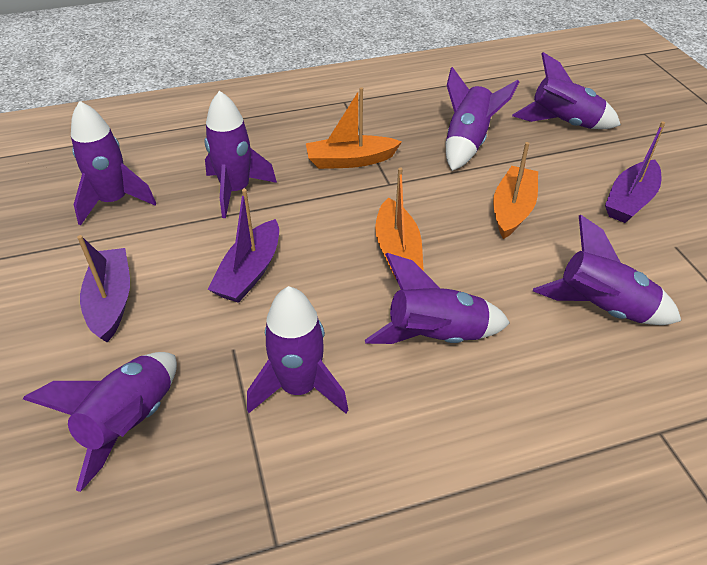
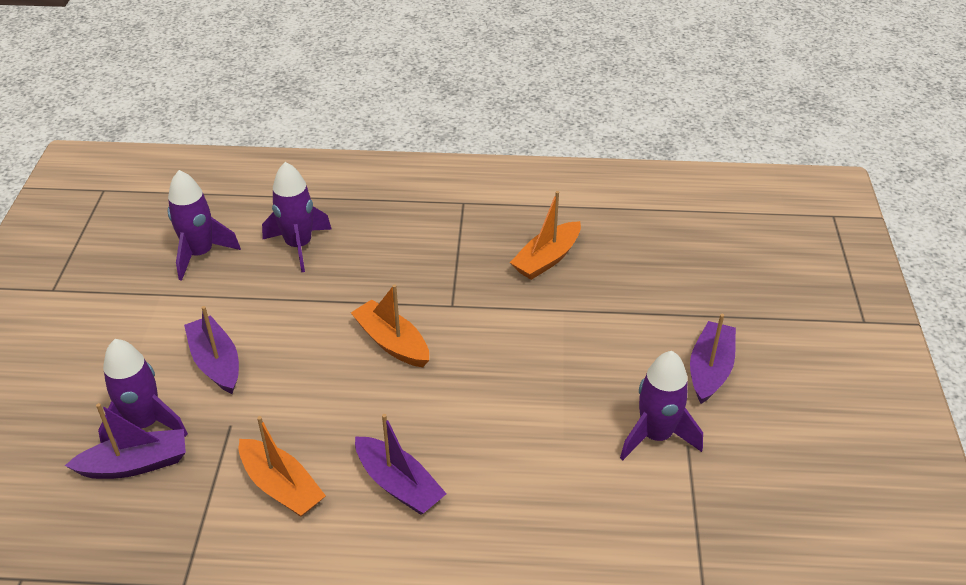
purple boat: [77,235,130,342] [207,189,279,303] [605,121,665,223] = 3 -> [65,403,186,479] [184,306,239,394] [355,414,447,515] [690,314,736,404] = 4
purple rocket: [23,352,177,492] [71,101,156,225] [204,91,277,218] [247,286,348,414] [365,253,510,344] [446,67,519,171] [512,52,621,129] [533,215,681,325] = 8 -> [98,339,188,443] [168,170,241,281] [262,162,332,272] [620,351,703,460] = 4

